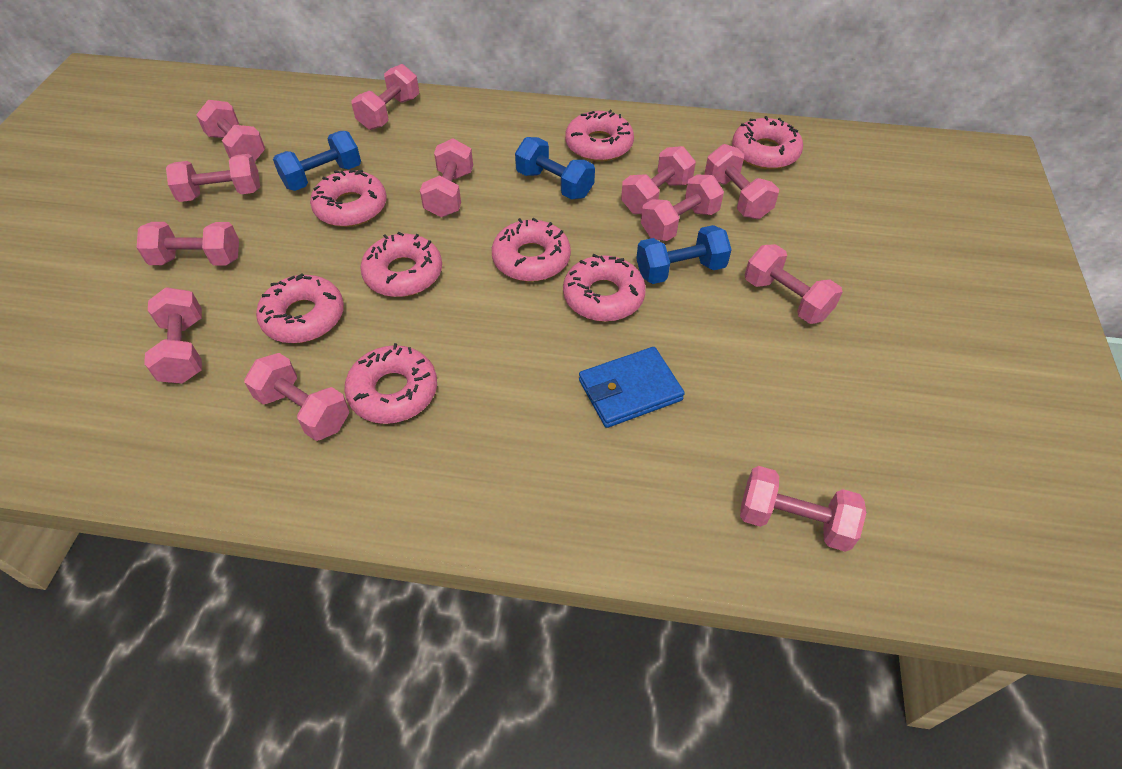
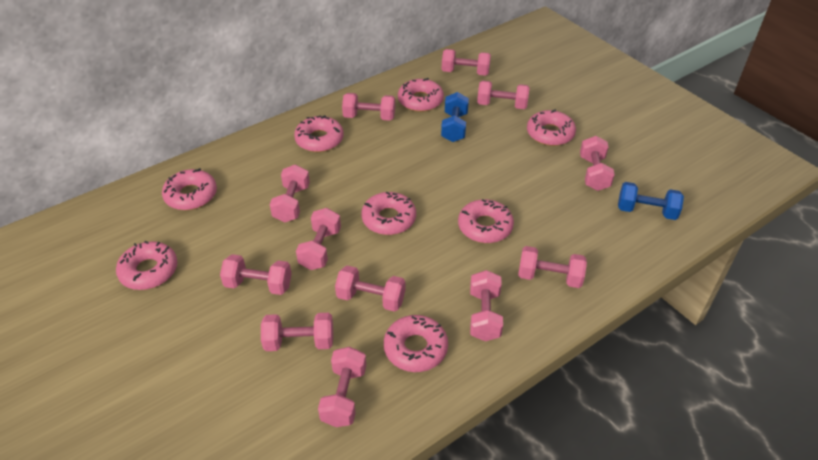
blue dumbbell: [273,131,361,191] [515,137,595,199] [636,225,732,284] = 3 -> [441,92,469,142] [618,182,684,220] = 2
blue wallet: [579,347,685,428] = 1 -> none = 0

